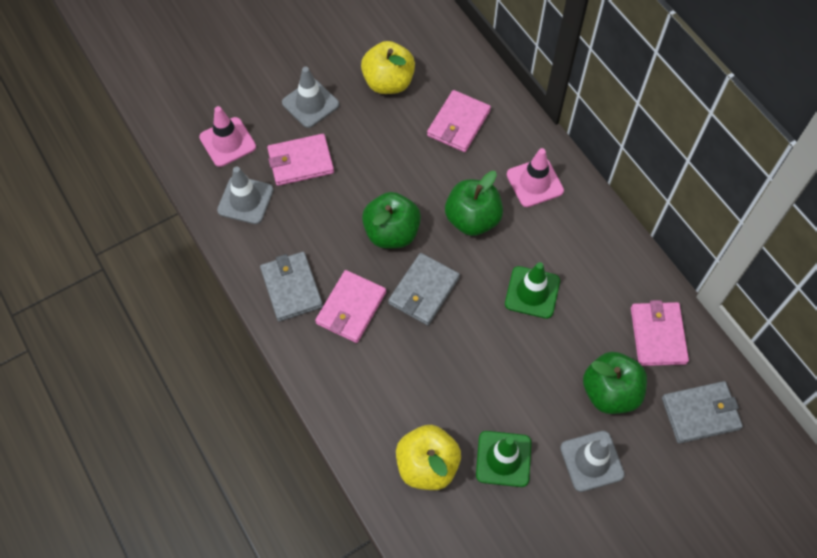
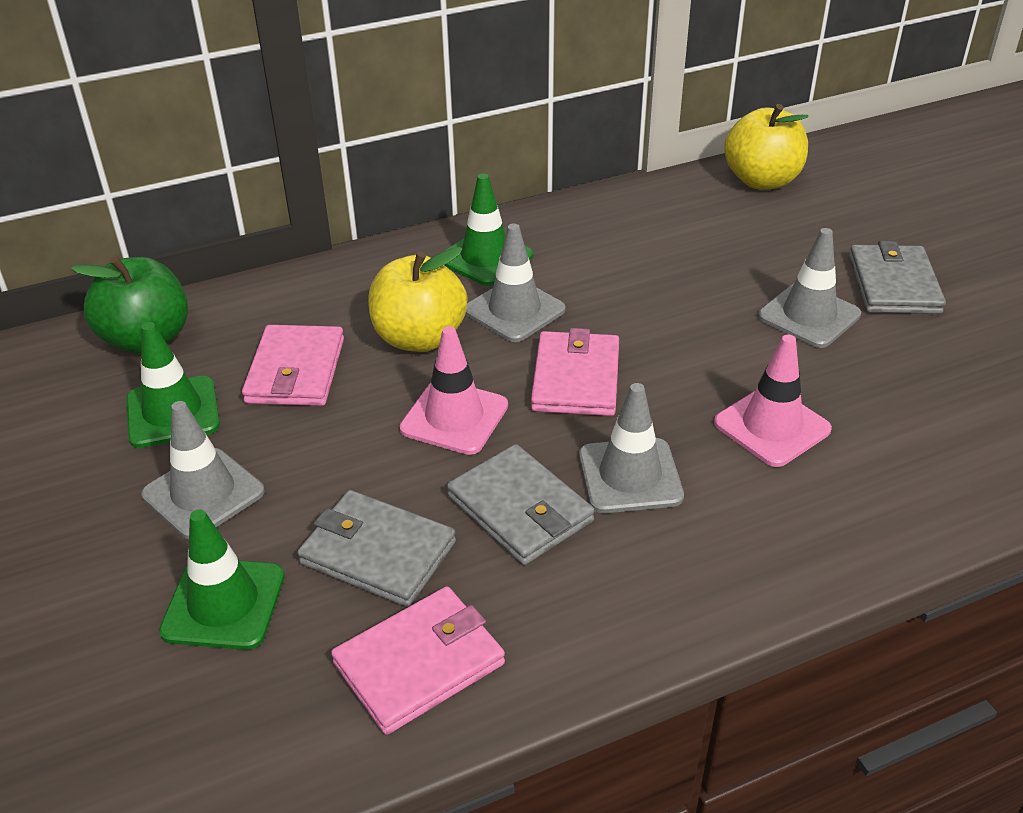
green apple: [362,192,421,249] [445,171,503,236] [583,352,647,414] = 3 -> [71,256,188,354] = 1
green traffic cone: [476,431,531,487] [505,262,560,319] = 2 -> [126,322,220,448] [159,509,285,650] [445,174,533,286] = 3
grey traffic cone: [217,166,274,224] [282,67,339,128] [560,431,625,492] = 3 -> [141,401,265,539] [465,223,566,342] [579,383,684,513] [758,228,861,348] = 4
pink wallet: [267,134,334,186] [315,270,386,343] [427,90,491,152] [631,300,689,366] = 4 -> [242,325,344,406] [331,586,505,735] [531,328,619,416] = 3

